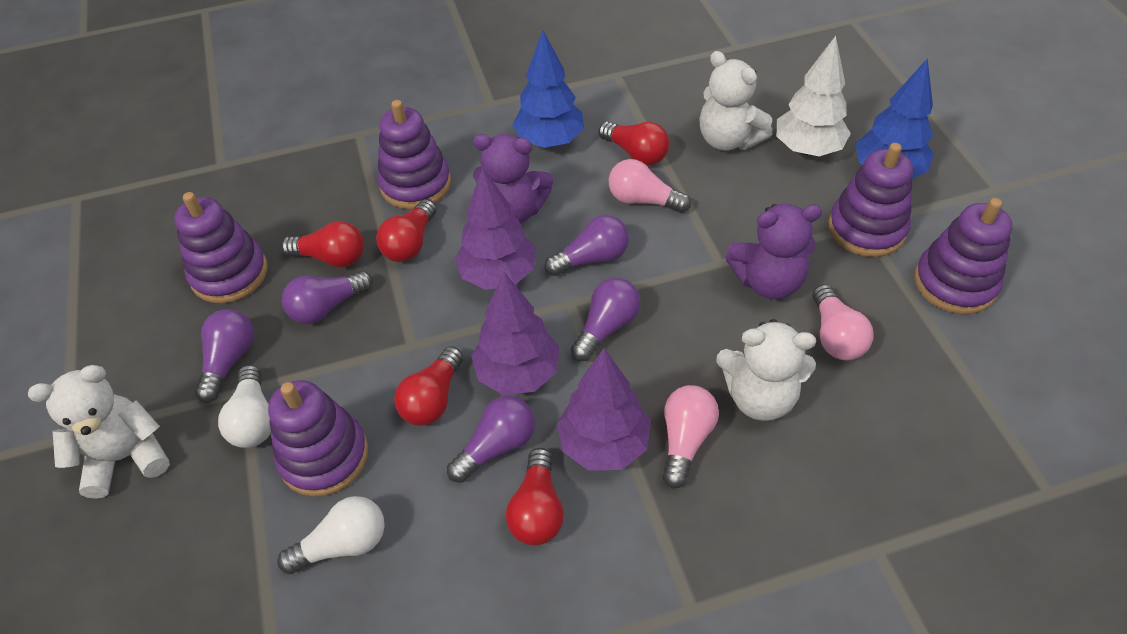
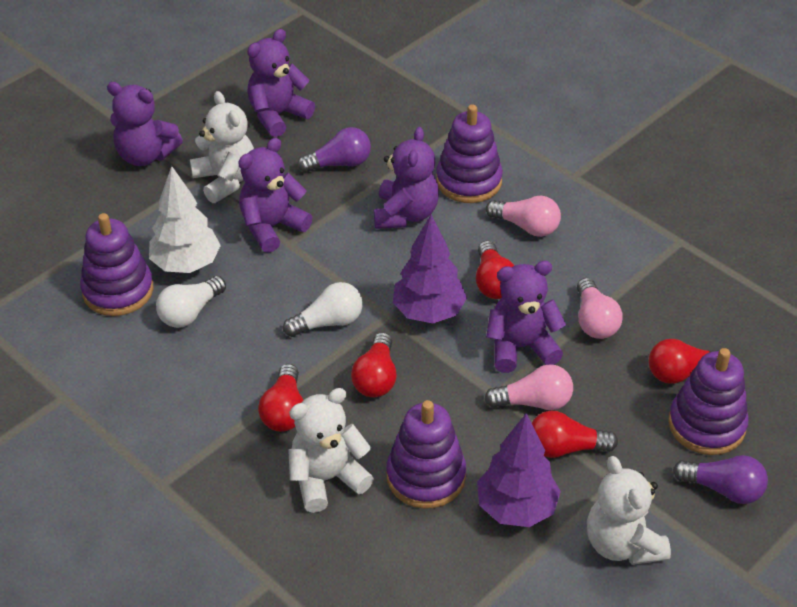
blue tree: [512,30,584,148] [855,58,933,178] = 2 -> none = 0
purple light bulb: [195,309,254,403] [282,271,373,324] [447,396,535,483] [545,215,629,276] [571,278,641,361] = 5 -> [297,127,371,173] [673,455,768,504] = 2
purple stacking toy: [174,192,268,303] [268,380,368,497] [377,100,451,209] [828,143,913,257] [914,198,1012,314] = 5 -> [80,213,153,316] [386,400,466,509] [436,104,503,203] [668,348,749,455] = 4
purple teddy bear: [473,134,553,224] [725,204,822,299] = 2 -> [107,82,183,166] [238,138,313,253] [247,29,315,137] [374,127,439,229] [486,261,566,373] = 5
purple tree: [455,167,536,290] [471,272,560,395] [557,348,651,471] = 3 -> [393,214,467,323] [477,413,561,527] = 2

